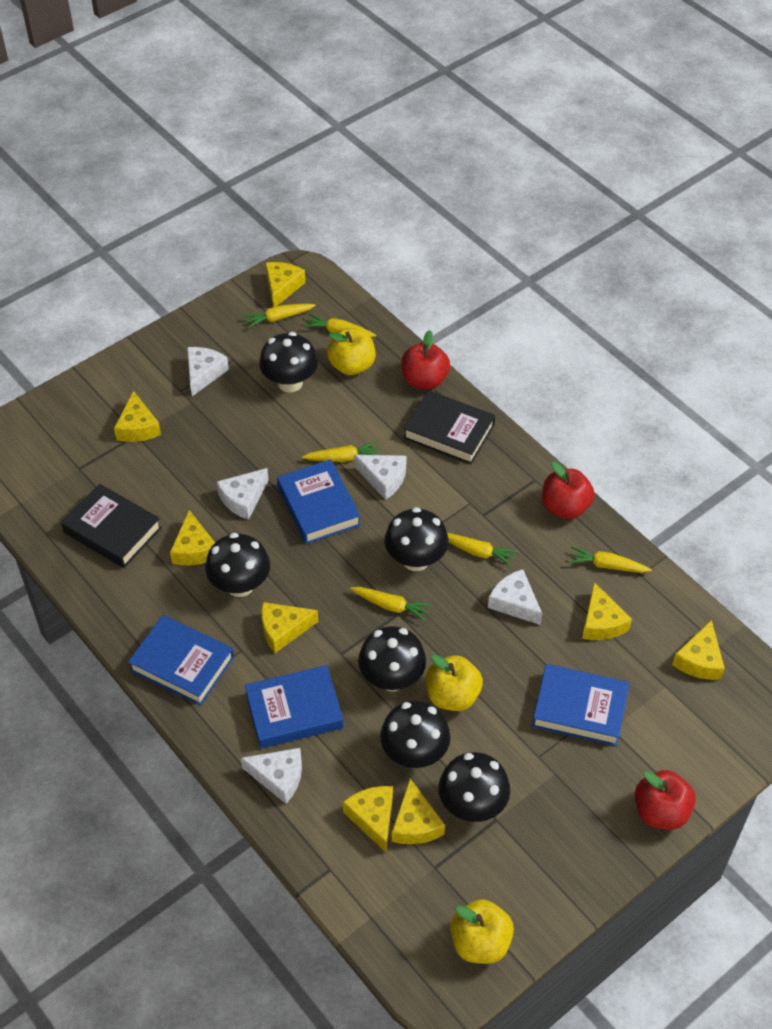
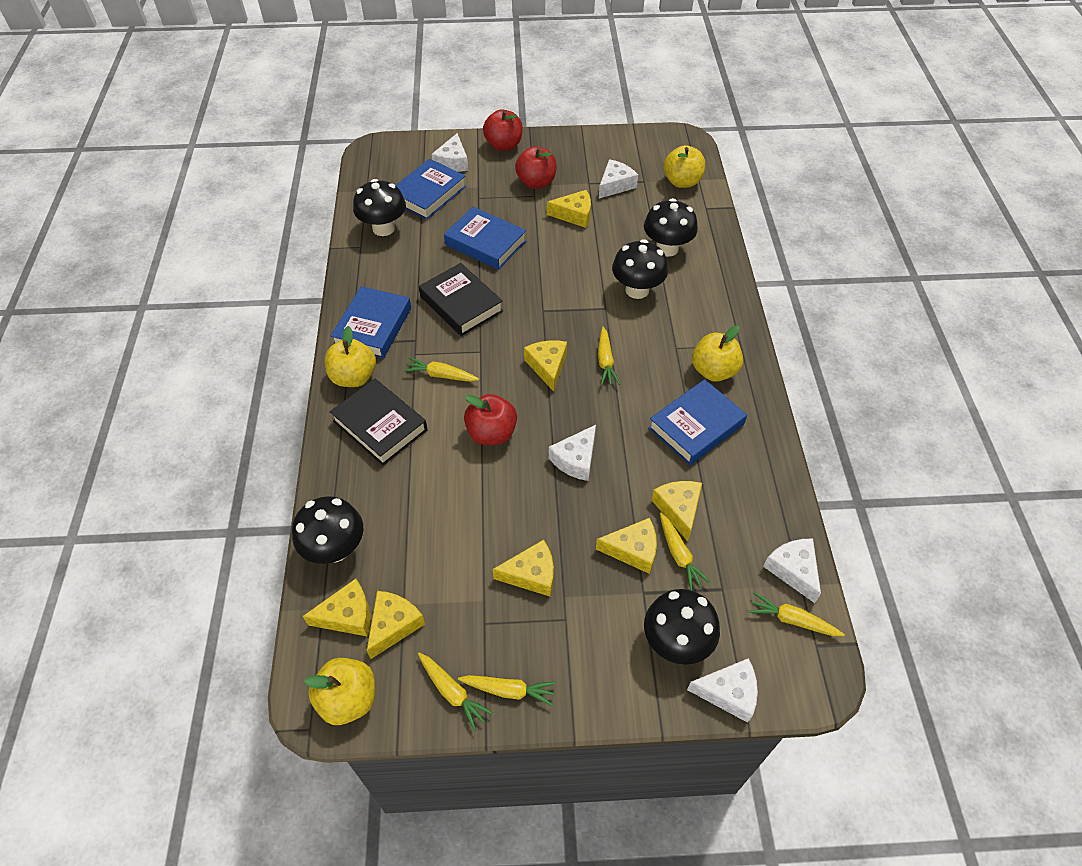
black mushroom: [205,533,270,597] [259,332,318,392] [358,626,426,691] [380,701,451,768] [384,507,449,571] [438,752,510,822] = 6 -> [292,496,363,564] [353,179,406,236] [612,239,668,299] [644,198,698,257] [644,589,720,665] = 5
yellow apple: [327,328,376,375] [426,654,483,711] [450,899,514,964] = 3 -> [304,658,375,725] [325,326,376,387] [663,145,705,188] [692,326,743,382] = 4
yellow cheese: [114,391,161,442] [170,510,215,565] [261,602,318,653] [265,262,306,307] [343,786,393,852] [392,779,445,844] [582,582,632,640] [672,620,725,680] = 8 -> [303,579,370,636] [367,591,425,659] [493,540,554,597] [524,340,567,392] [547,190,591,228] [596,518,657,574] [651,481,702,541] = 7

